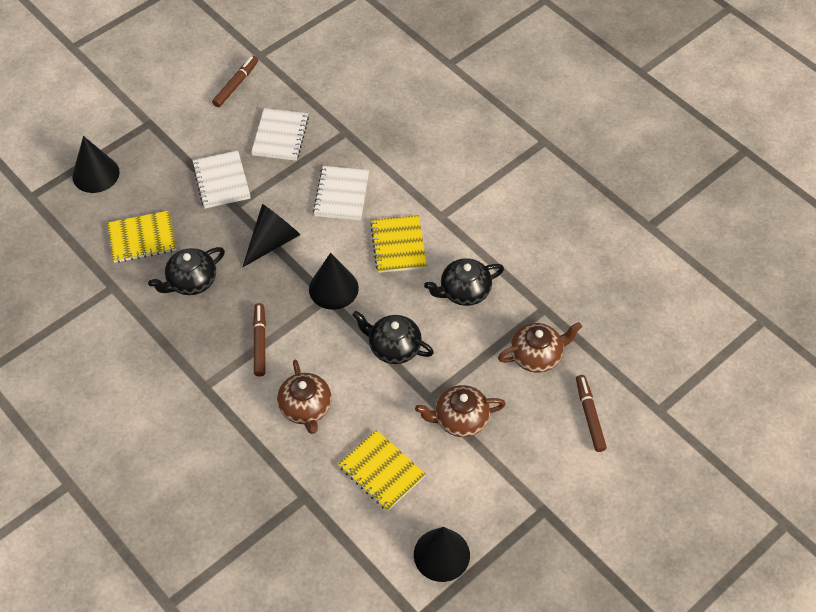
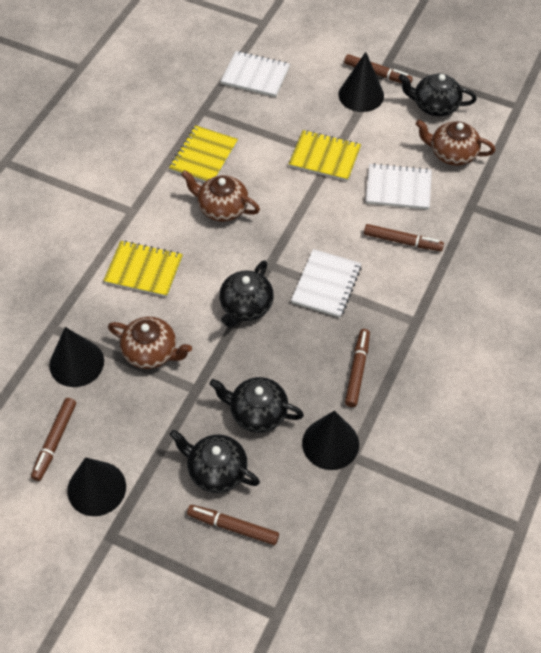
black teapot: [148,247,225,295] [352,311,434,364] [424,258,504,306] = 3 -> [169,429,260,493] [209,377,304,433] [219,260,274,327] [398,73,477,116] = 4
brown marker: [212,56,258,107] [253,303,266,377] [576,375,607,452] = 3 -> [31,398,76,481] [187,505,279,545] [344,54,413,83] [345,329,370,407] [364,224,444,251] = 5

